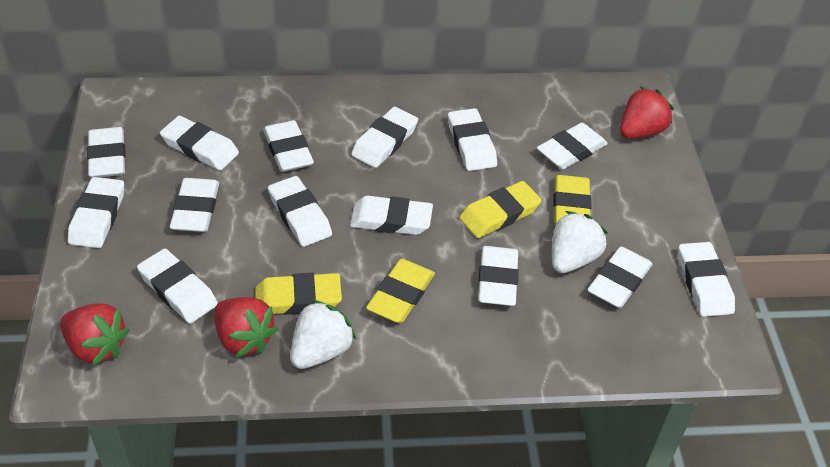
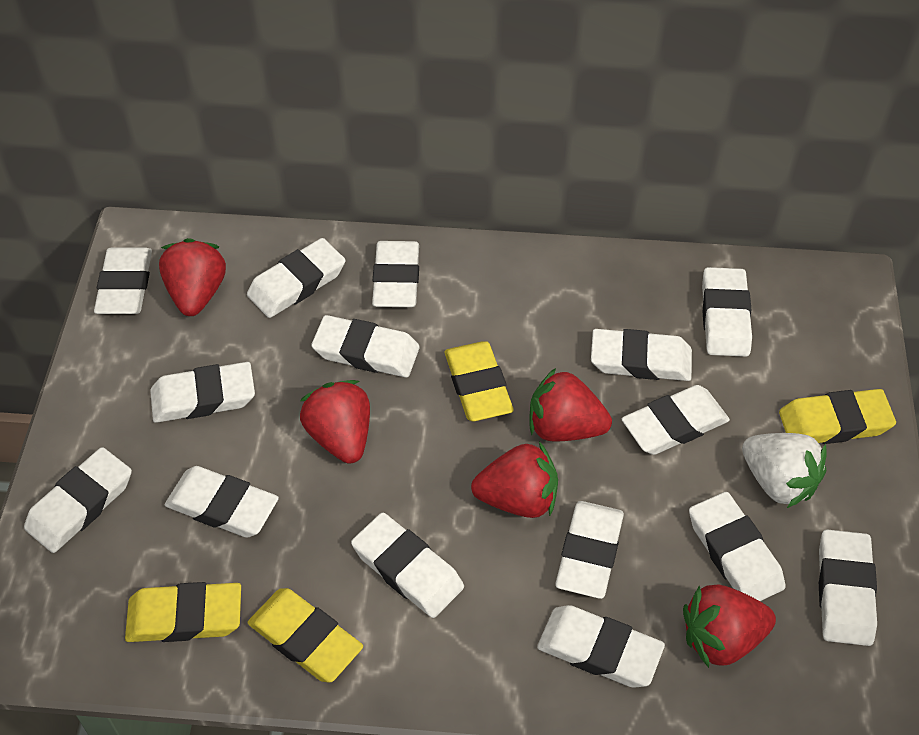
red strawberry: [60,303,130,366] [214,297,278,358] [620,87,674,139] = 3 -> [159,238,226,316] [300,380,370,464] [471,442,558,518] [530,368,612,442] [683,584,776,668] = 5
white eraser: [68,177,124,248] [87,127,126,178] [137,249,218,323] [160,116,239,170] [170,178,219,232] [263,120,314,172] [268,176,332,247] [350,196,433,235] [351,107,418,168] [448,108,497,171] [478,246,519,306] [537,123,608,169] [588,247,652,308] [679,242,735,317] = 14 -> [24,447,132,553] [94,247,152,314] [150,362,255,423] [165,466,279,538] [247,238,346,318] [311,315,420,378] [351,512,464,618] [372,241,419,307] [537,605,665,688] [555,501,624,599] [591,329,692,381] [622,385,730,455] [689,492,785,601] [702,267,752,357] [819,529,877,646] = 15
white strawberry: [290,300,356,369] [552,211,608,273] = 2 -> [742,433,827,508] = 1

